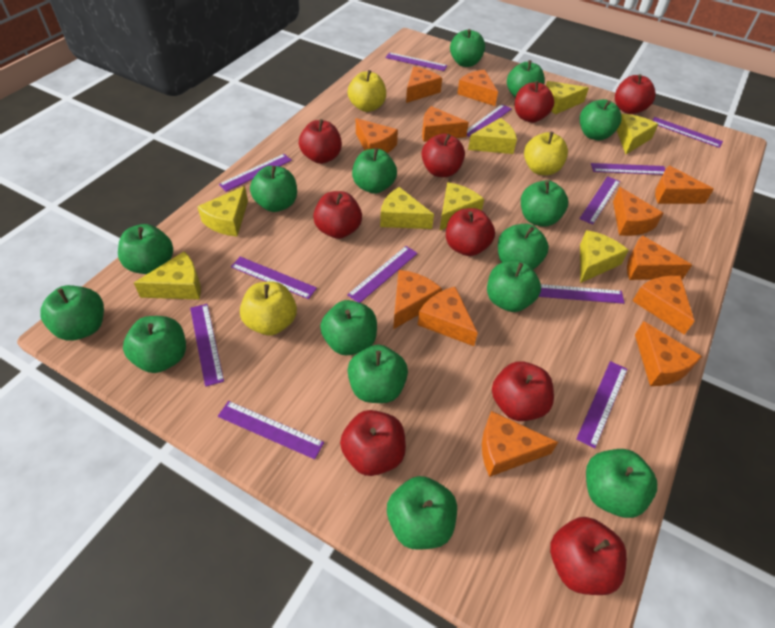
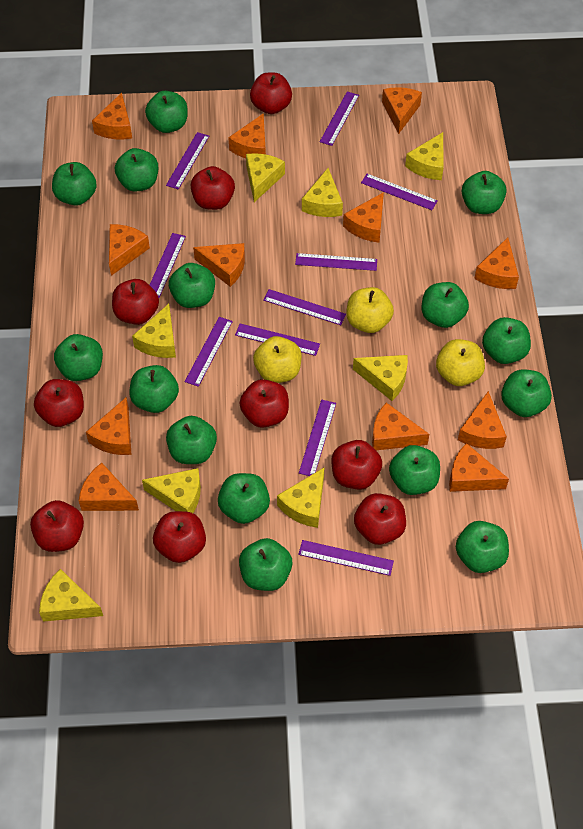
purple ruler: [190,304,224,387] [218,401,324,459] [219,154,292,192] [231,257,317,299] [347,246,418,303] [385,52,447,71] [467,104,512,137] [539,284,624,304] [576,361,628,449] [580,176,620,225] [591,163,665,175] [652,117,723,148] = 12 -> [150,233,186,298] [166,132,209,189] [185,317,233,387] [235,323,320,356] [264,289,346,325] [295,253,377,271] [298,540,394,576] [299,400,336,476] [320,91,359,146] [361,174,438,210] = 10

